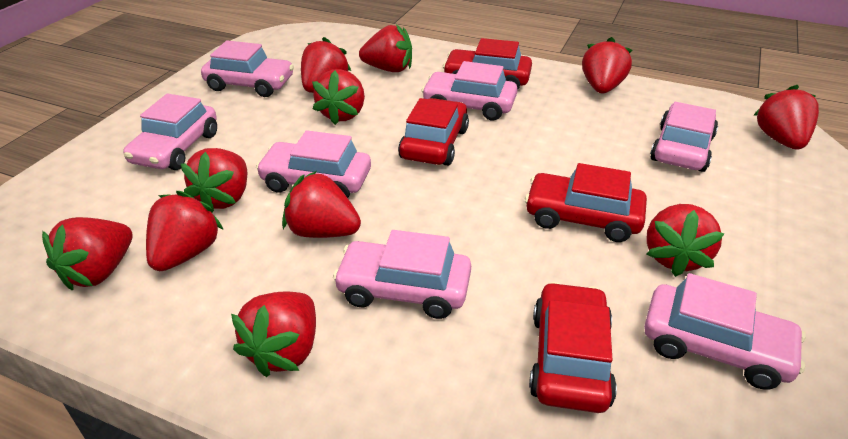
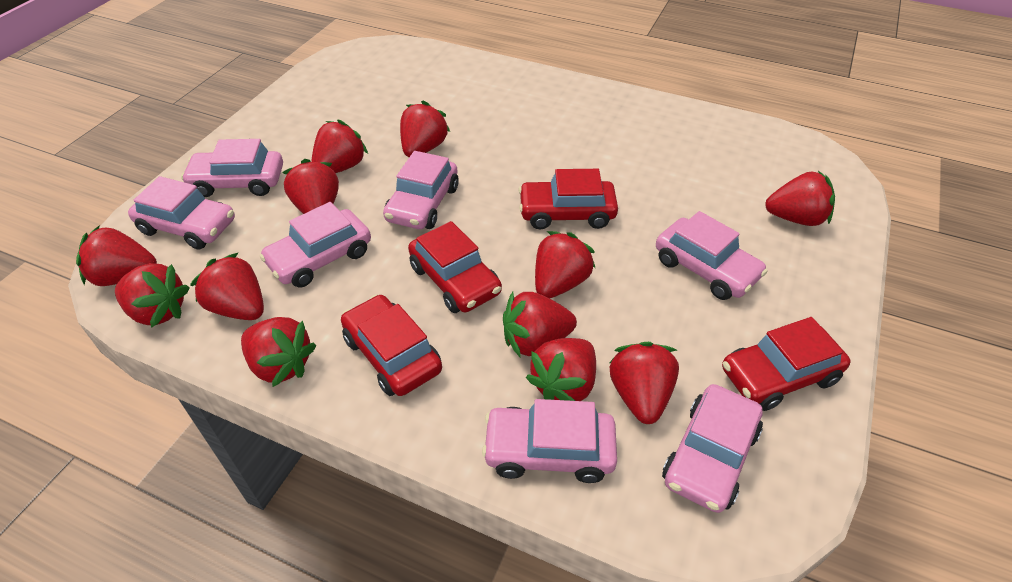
red strawberry: [42,217,133,291] [146,191,224,271] [180,148,247,212] [231,292,316,377] [282,171,361,238] [301,37,351,93] [312,69,365,125] [359,24,412,72] [582,37,632,93] [646,204,725,277] [753,85,819,150] = 11 -> [76,225,157,286] [115,263,190,328] [190,253,264,320] [241,317,316,387] [282,159,339,214] [311,119,368,173] [400,101,450,157] [503,292,577,358] [526,338,596,401] [535,231,595,298] [610,342,679,424] [765,170,835,226] = 12

